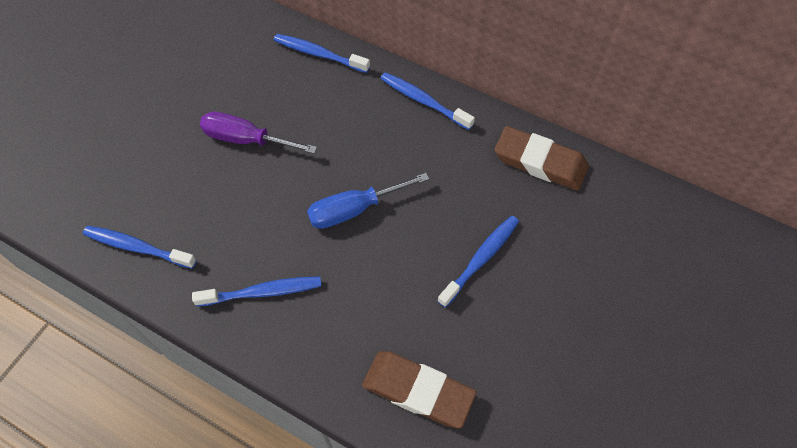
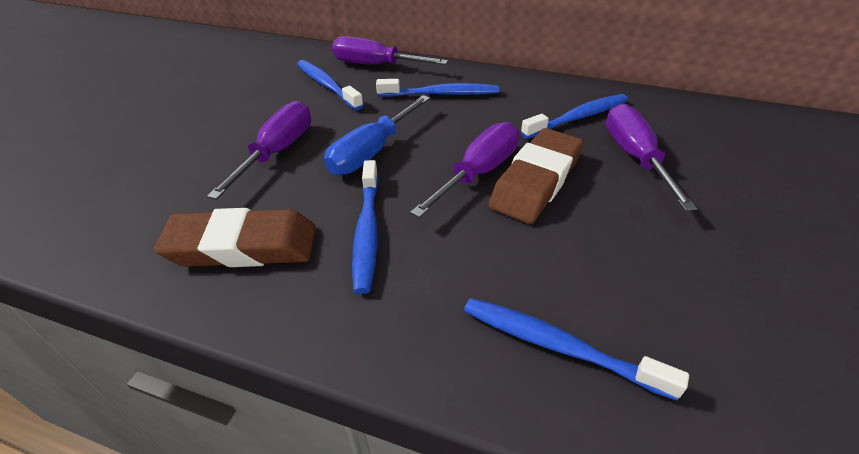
purple screwdriver: [200,111,317,154] = 1 -> [207,101,311,200] [332,36,448,65] [410,122,519,218] [606,104,697,211] = 4

